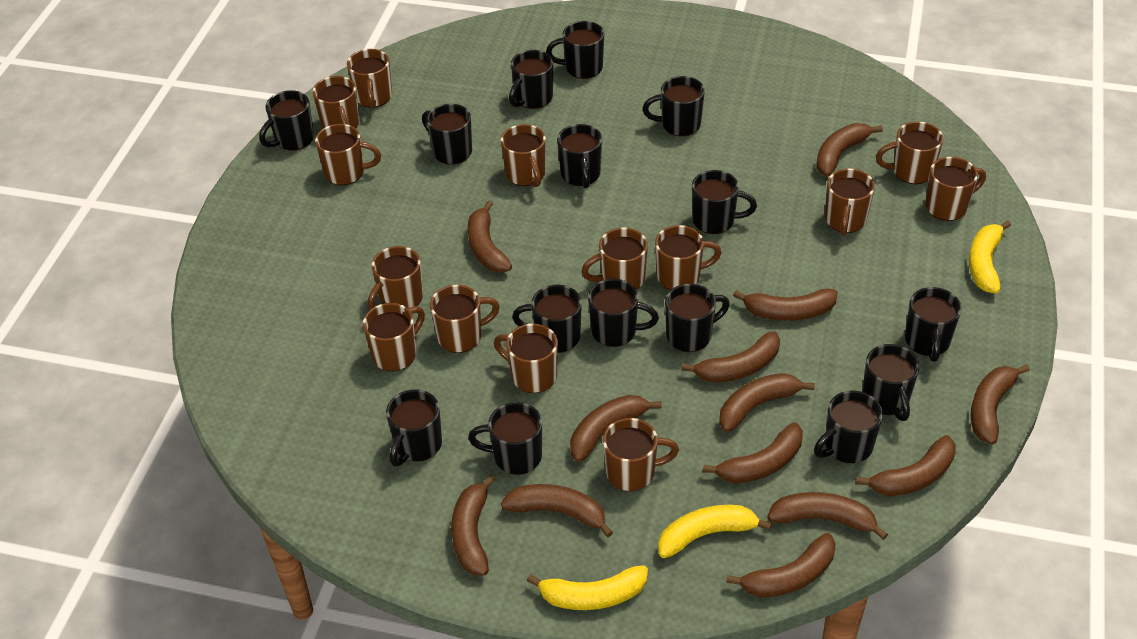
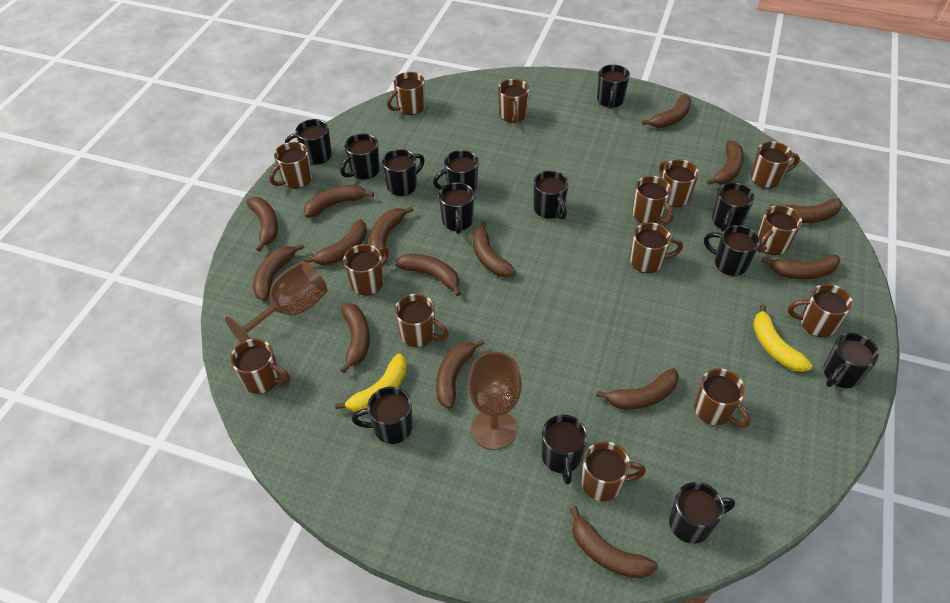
black mug: [259,90,314,151] [386,389,442,466] [422,104,472,165] [468,402,542,475] [509,50,553,109] [512,285,582,353] [546,21,604,79] [557,124,602,188] [588,279,659,347] [642,76,705,136] [665,284,730,352] [692,170,757,234] [814,390,883,463] [862,344,920,421] [905,287,962,362] = 15 -> [285,119,332,165] [340,133,380,180] [352,387,413,444] [382,149,425,196] [433,150,479,192] [439,182,474,234] [533,170,569,220] [542,415,588,485] [597,65,630,108] [669,482,735,544] [704,225,760,276] [712,182,755,232] [823,333,879,388] = 13
brown banana: [451,474,496,576] [468,201,512,273] [501,484,613,537] [570,395,662,462] [682,331,780,383] [703,422,803,484] [719,373,815,432] [726,533,836,597] [733,288,838,321] [767,492,888,540] [816,123,883,177] [855,435,956,496] [971,364,1030,445] = 13 -> [246,197,278,251] [253,243,304,301] [304,185,374,218] [304,219,367,265] [340,303,370,373] [369,206,413,257] [395,254,461,296] [436,339,485,409] [473,221,516,277] [570,506,658,579] [596,368,679,409] [642,94,692,128] [707,141,744,185] [761,254,841,279] [770,198,842,223] = 15
brown goblet: none = 0 -> [225,261,328,343] [468,352,522,450] = 2
yellow banana: [527,565,648,610] [658,505,772,558] [969,220,1011,293] = 3 -> [335,353,407,412] [753,304,813,372] = 2

